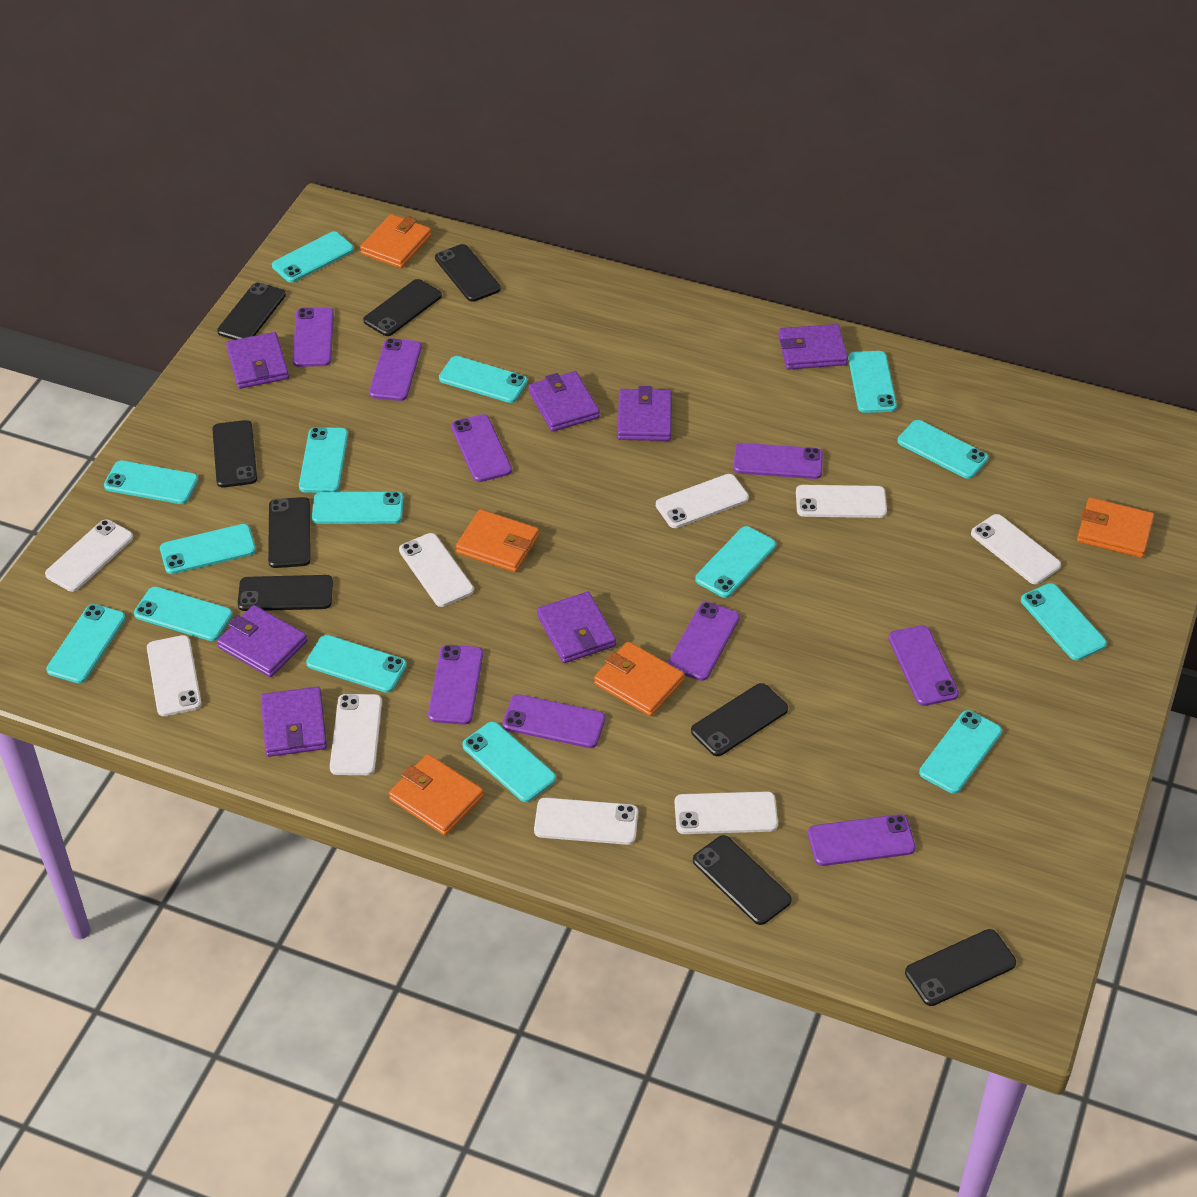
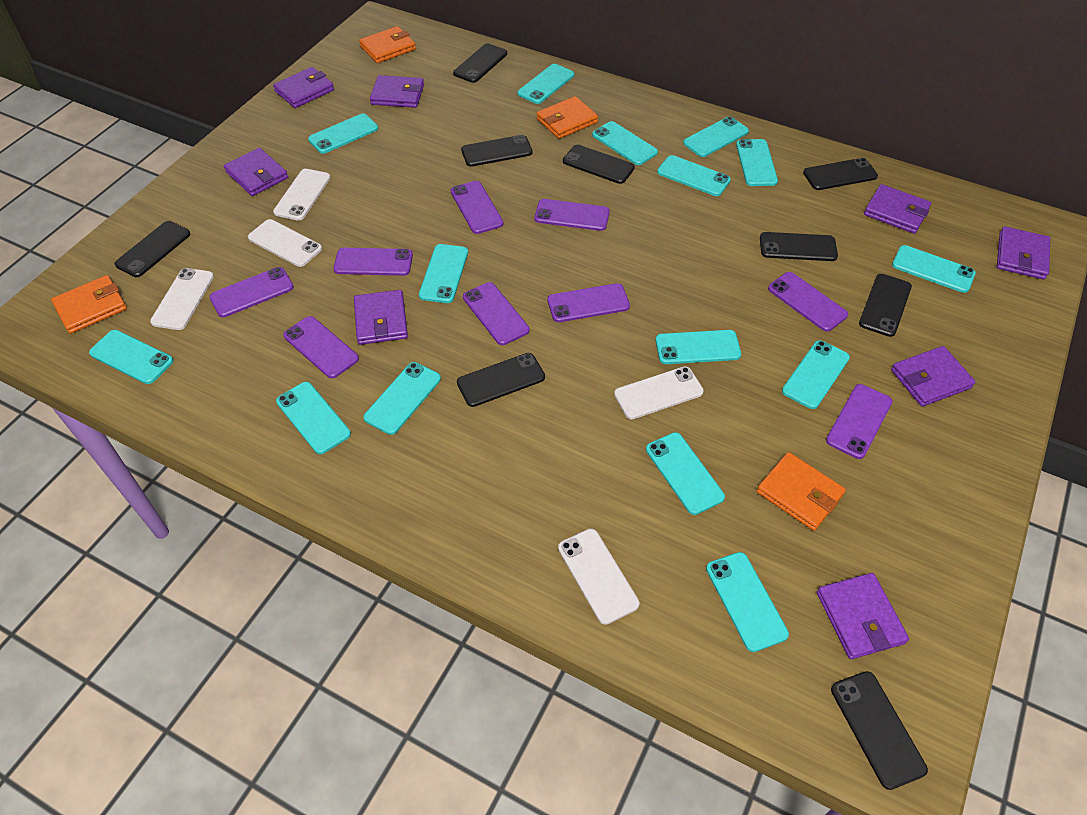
orange wallet: [360,214,432,268] [389,754,484,836] [456,509,539,572] [594,642,684,716] [1077,497,1154,558] = 5 -> [51,275,127,334] [359,26,416,63] [537,96,598,139] [757,452,846,531] = 4
purple wallet: [217,605,307,677] [226,332,289,389] [261,687,327,757] [528,371,600,432] [537,592,616,663] [617,386,672,441] [778,324,848,370] = 7 -> [224,148,288,196] [273,67,334,108] [354,290,408,345] [370,75,424,108] [817,573,909,659] [864,184,931,234] [891,346,975,407] [997,226,1050,279] = 8
white phone: [45,520,133,592] [147,635,202,716] [330,694,382,775] [399,533,474,607] [534,798,638,845] [656,474,749,528] [675,791,778,834] [796,485,887,518] [971,514,1061,584] = 9 -> [150,268,214,330] [248,219,322,267] [273,169,330,221] [558,529,640,625] [614,366,704,419] = 5

